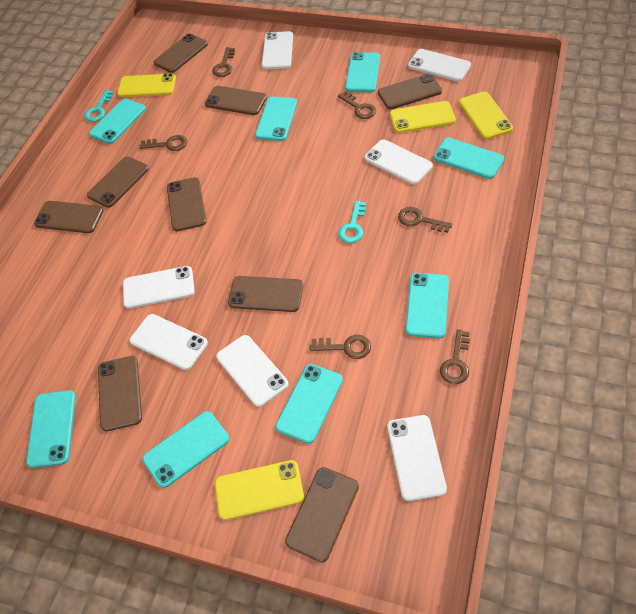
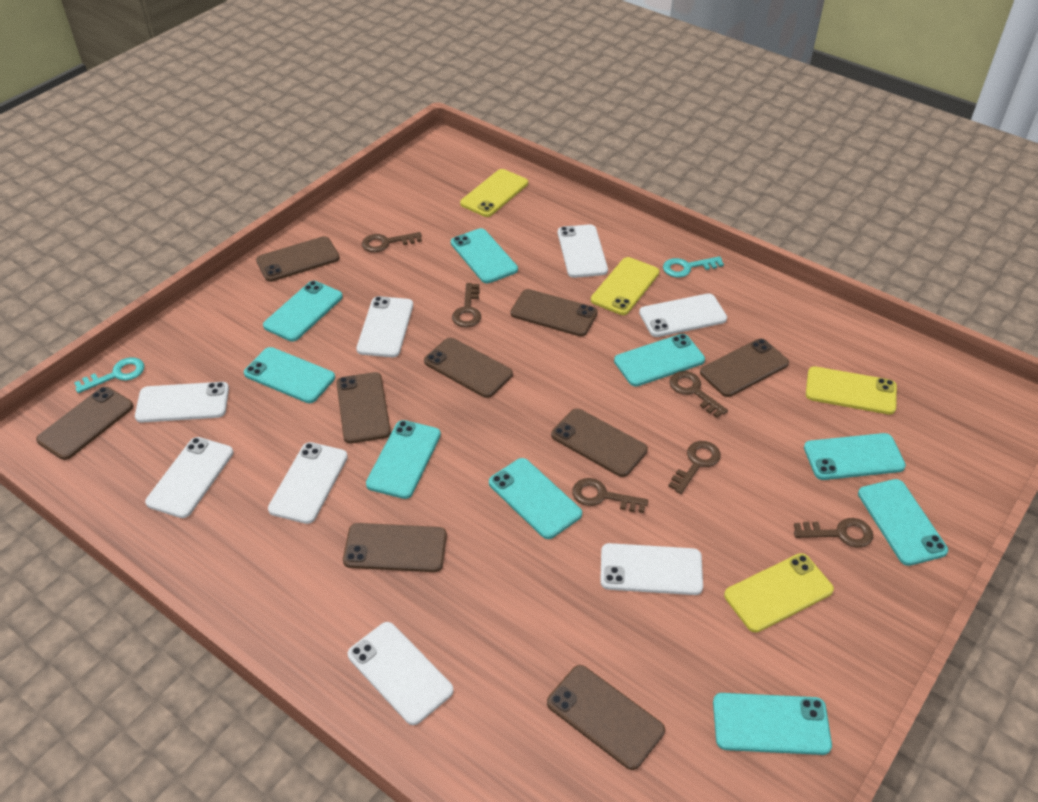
turquoise phone: [26,390,76,468] [89,99,146,144] [142,411,229,488] [255,97,297,141] [276,364,343,444] [345,52,380,93] [406,273,449,338] [433,137,504,179] = 8 -> [244,347,335,403] [263,281,343,341] [366,420,441,499] [451,228,518,283] [489,458,582,539] [614,334,705,386] [713,693,832,755] [804,433,906,480] [858,479,948,566] = 9
white phone: [123,266,195,309] [130,314,208,370] [216,335,289,407] [262,31,293,69] [365,140,433,185] [387,415,447,501] [408,49,471,82] = 7 -> [135,382,229,423] [145,437,233,518] [268,442,348,524] [348,622,454,725] [356,296,413,357] [558,224,608,278] [600,543,703,595] [639,293,727,337] = 8

